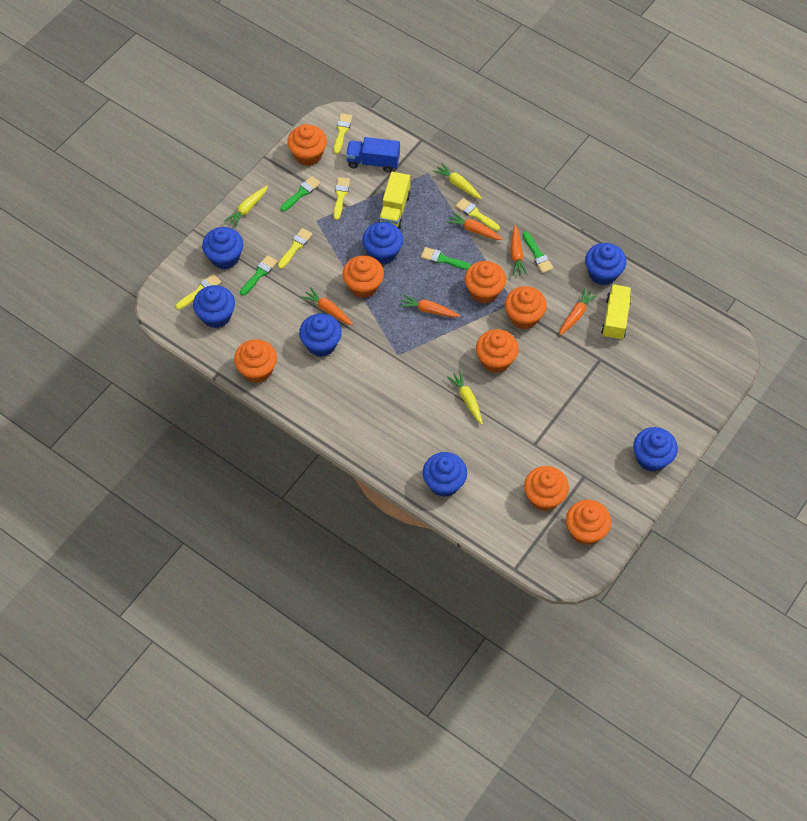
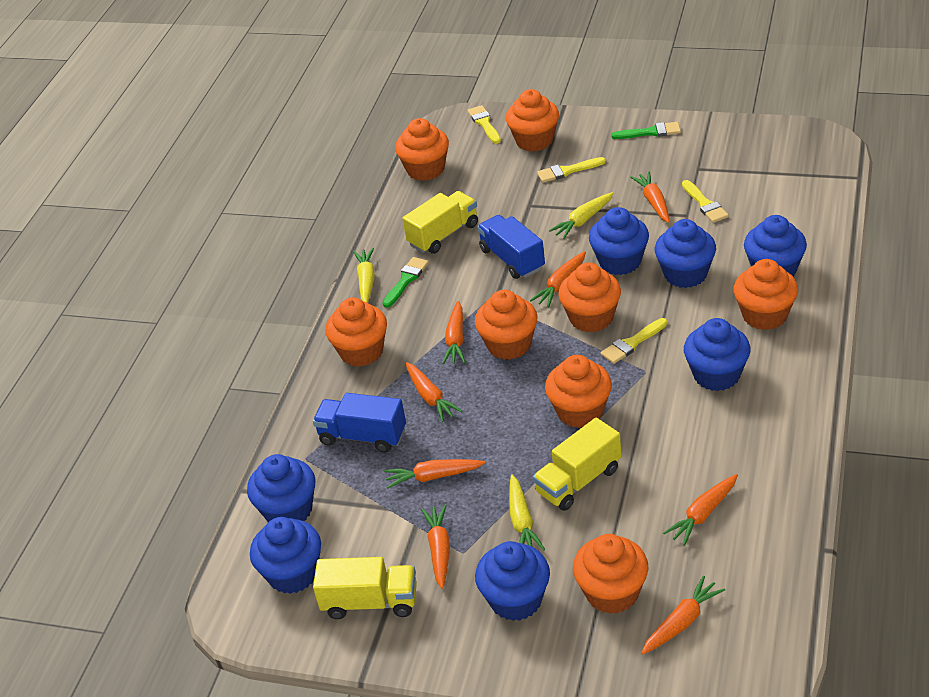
blue truck: [346,137,400,173] = 1 -> [313,393,406,452] [477,215,545,279] = 2
green brush: [240,255,278,296] [280,176,321,212] [421,247,471,270] [523,231,554,273] = 4 -> [383,257,429,308] [611,122,681,139] = 2
orange carrot: [301,287,353,325] [399,294,460,317] [446,211,503,240] [511,225,528,276] [559,288,598,336] = 5 -> [384,459,485,489] [405,362,463,422] [421,504,450,589] [442,301,465,364] [530,251,586,307] [630,172,669,223] [641,576,725,655] [663,474,738,546] = 8
yellow brush: [176,274,221,310] [278,228,313,269] [333,177,350,220] [334,113,353,154] [456,198,500,231] = 5 -> [468,105,501,144] [537,157,606,183] [601,318,667,364] [682,180,729,223] = 4
yellow truck: [378,172,411,229] [601,284,631,340] = 2 -> [313,557,417,619] [402,191,478,254] [533,417,621,511] = 3

